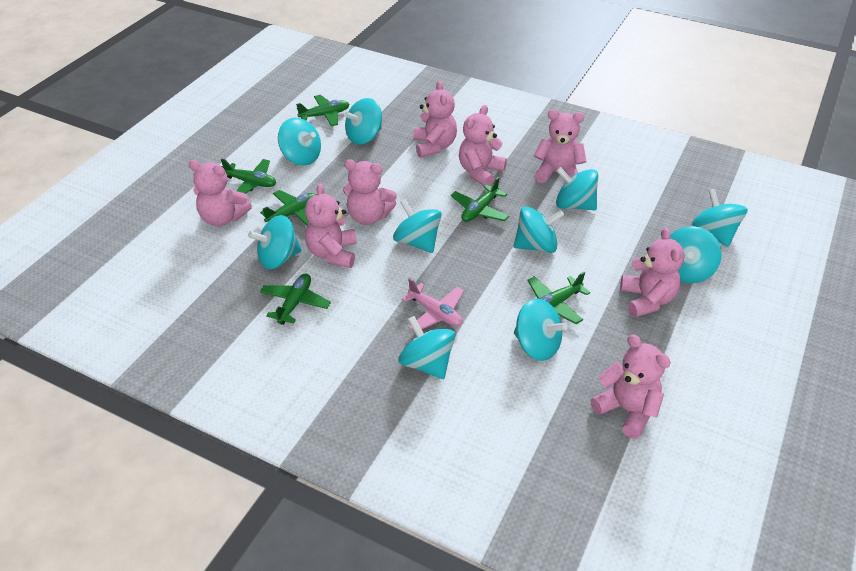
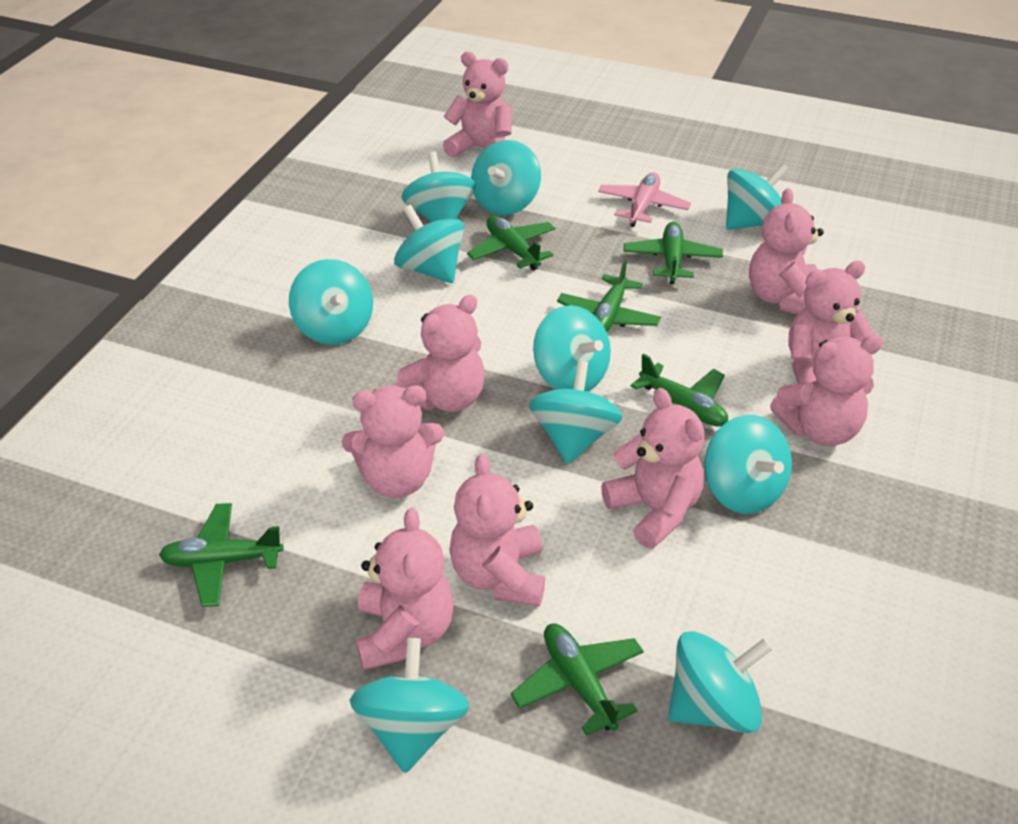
pink teddy bear: [189,160,252,226] [305,183,357,268] [343,159,397,225] [413,81,457,158] [459,105,507,186] [534,109,587,183] [591,334,671,439] [620,227,685,318] = 8 -> [342,385,444,498] [356,508,454,670] [395,295,485,412] [443,52,512,158] [449,454,545,607] [601,388,704,549] [749,188,824,314] [770,334,883,446] [789,261,875,384] = 9

